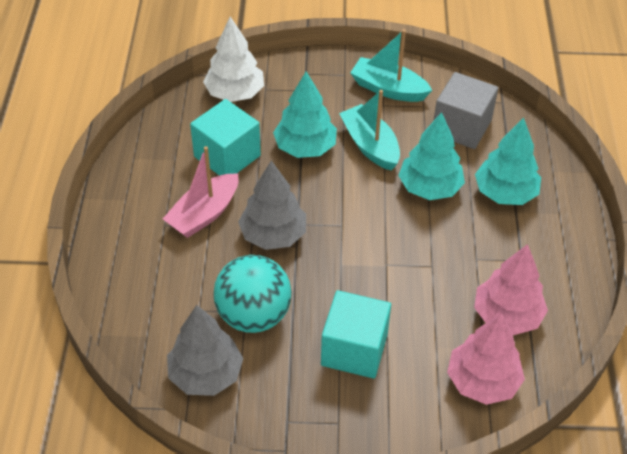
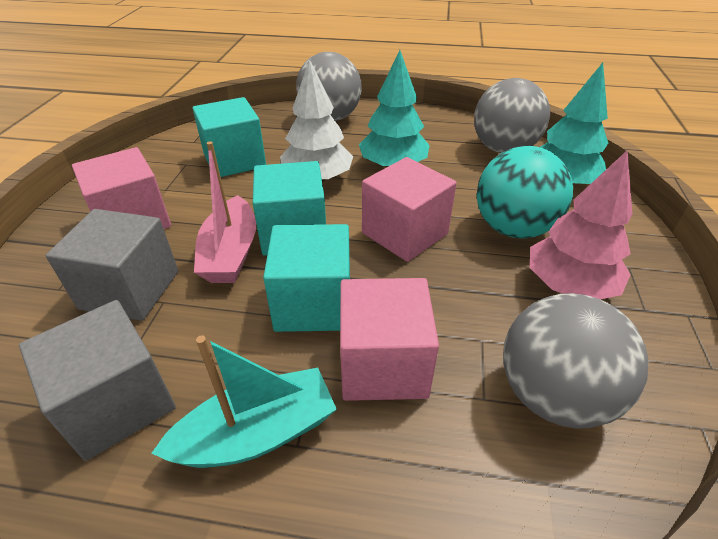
grey ball: none = 0 -> [296,52,362,121] [474,78,550,153] [503,293,648,429] = 3
grey cube: [434,72,498,149] = 1 -> [19,300,176,461] [46,209,178,321] = 2
grey tree: [167,305,243,396] [238,160,306,250] = 2 -> none = 0
pink cube: none = 0 -> [72,147,171,229] [340,278,439,401] [362,157,457,262] = 3
pink tree: [447,313,525,405] [474,244,548,335] = 2 -> [530,150,633,299] = 1
turquoise boat: [339,90,400,171] [350,29,432,102] = 2 -> [151,335,337,468] = 1
turquoise cube: [190,99,261,176] [321,290,391,379] = 2 -> [192,97,266,177] [253,161,326,256] [263,224,350,332] = 3
turquoise tree: [273,71,337,158] [398,112,465,200] [475,118,541,205] = 3 -> [359,50,430,168] [540,63,608,184] = 2

